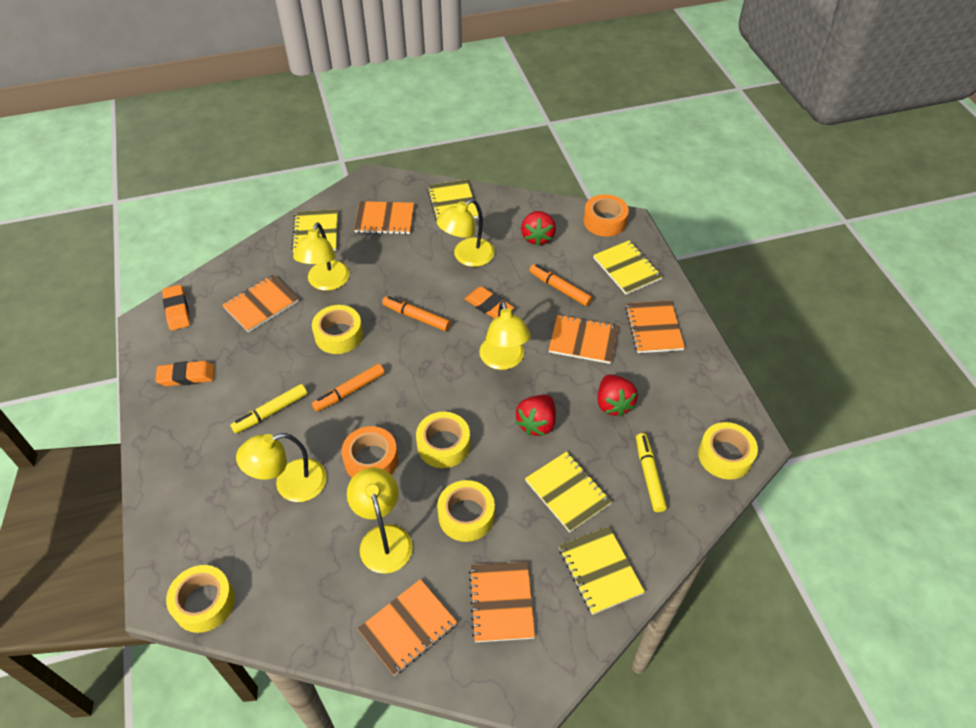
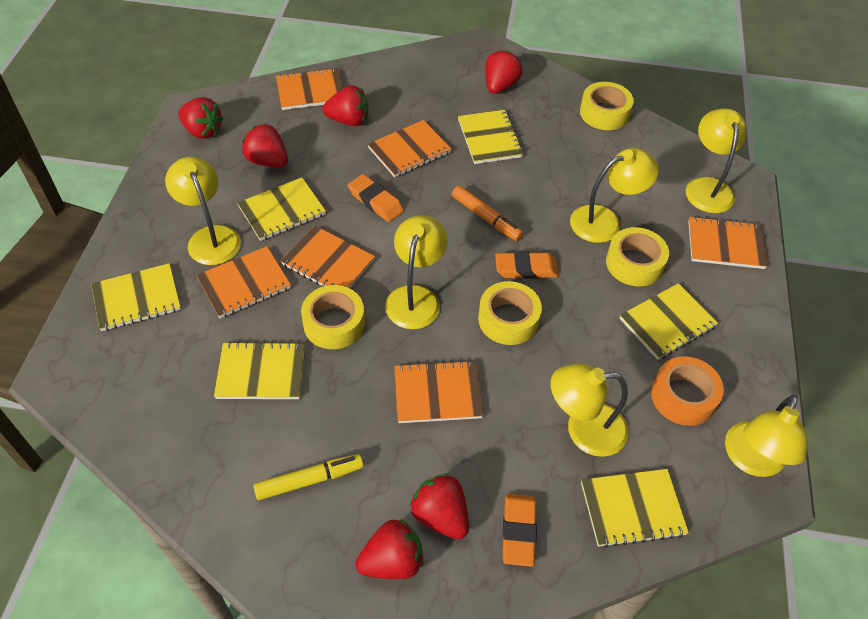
orange marker: [312,364,385,412] [382,296,451,331] [529,264,592,306] = 3 -> [452,186,523,241] = 1
orange tape: [342,426,398,478] [584,194,629,237] = 2 -> [651,356,724,426] = 1
red strawberry: [516,395,556,436] [521,211,556,246] [597,375,638,417] = 3 -> [178,97,223,139] [242,124,288,168] [322,85,368,126] [355,519,423,579] [410,474,469,539] [485,50,523,94] = 6
yellow lamp: [236,433,327,502] [293,222,350,291] [347,468,413,574] [436,199,495,267] [479,301,531,370] = 5 -> [165,157,241,265] [385,215,448,329] [551,363,629,457] [570,148,659,243] [686,108,746,213] [725,395,808,477] = 6
yellow marker: [230,384,307,434] [636,433,667,512] = 2 -> [254,454,364,500] = 1
yellow notebook: [291,209,337,253] [427,179,478,221] [525,451,612,533] [559,526,645,615] [593,240,663,295] = 5 -> [91,263,181,331] [214,341,305,399] [237,177,326,241] [458,110,524,164] [581,469,689,548] [620,283,718,360] = 6
yellow tape: [166,565,235,633] [312,305,363,354] [416,412,470,468] [437,480,495,542] [698,422,758,480] = 5 -> [301,285,365,349] [478,281,542,345] [580,82,634,130] [606,227,669,286] = 4

